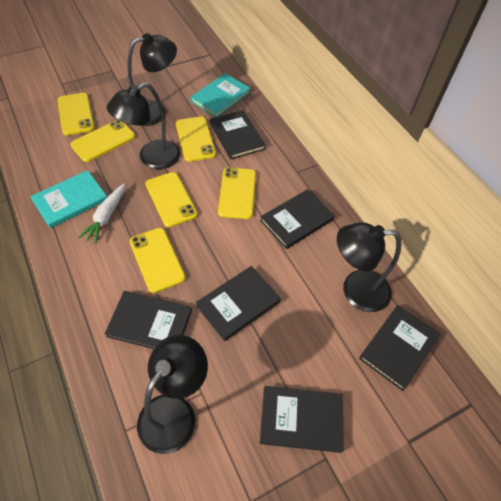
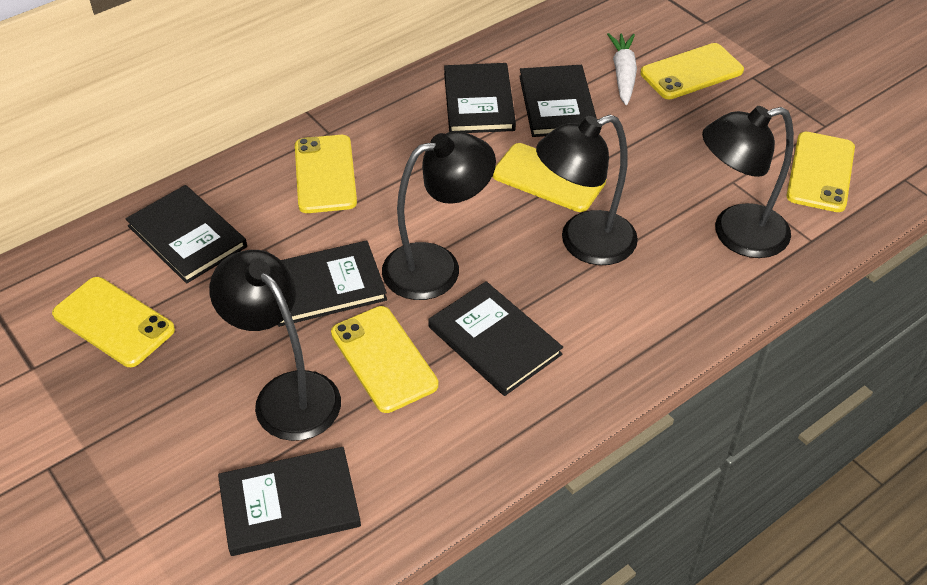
turquoise book: [30,170,107,228] [190,73,251,117] = 2 -> none = 0

